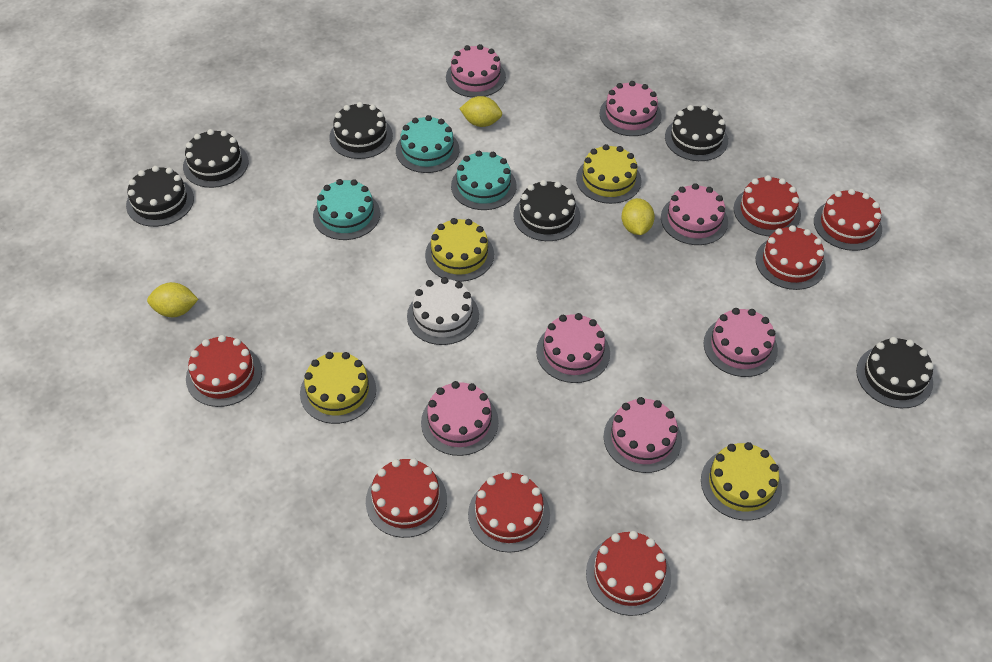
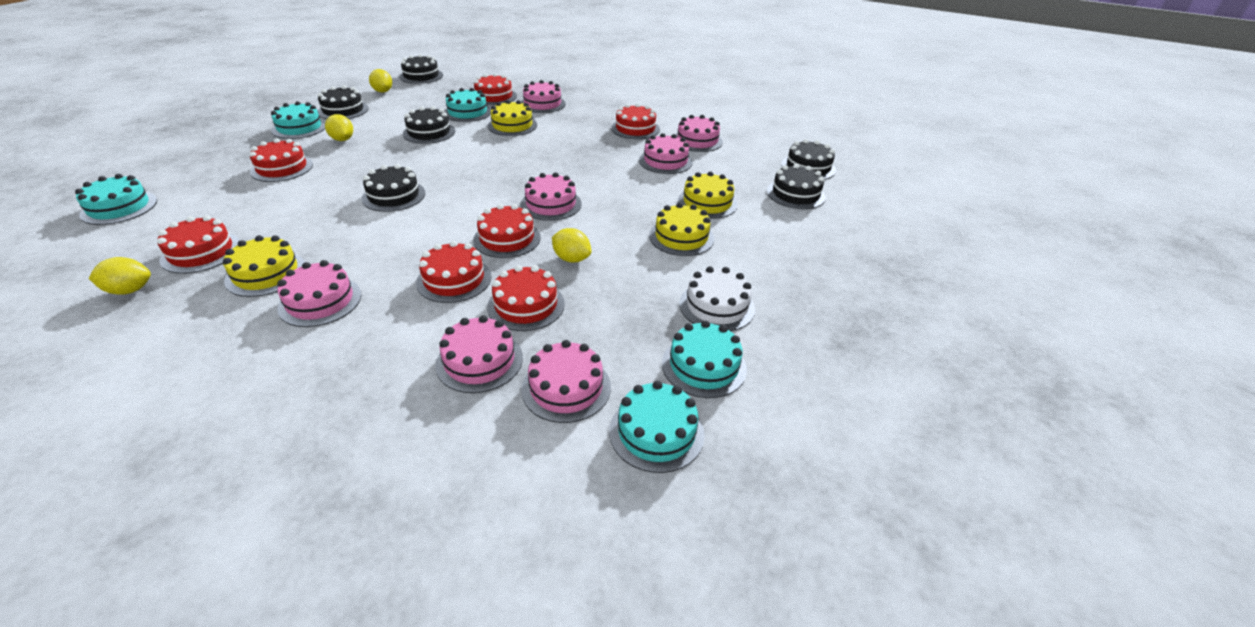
turquoise cake: [313,179,380,240] [396,115,459,173] [451,151,517,210] = 3 -> [75,174,157,225] [271,101,326,139] [444,88,491,122] [609,381,705,473] [662,320,747,398] = 5
yellow lemon: [147,282,198,317] [459,96,502,127] [621,198,655,235] = 3 -> [88,257,151,295] [325,114,353,141] [369,69,392,93] [552,228,591,263] = 4

